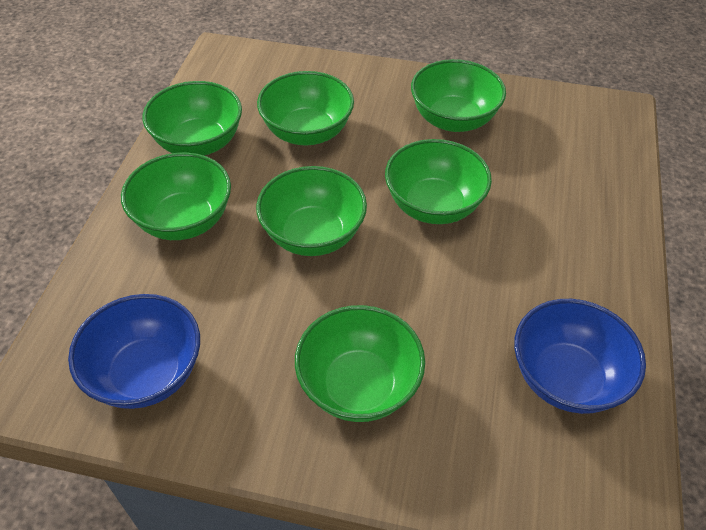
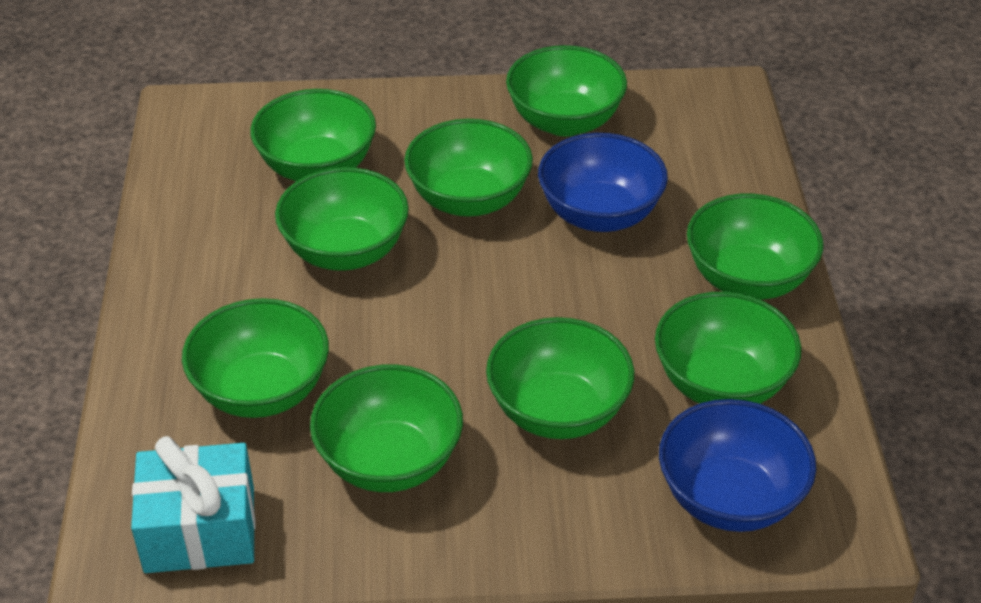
green bowl: [121,153,231,240] [143,81,242,156] [256,166,367,256] [257,71,354,145] [295,305,425,422] [385,139,492,224] [411,59,506,132] = 7 -> [182,298,329,418] [250,89,376,181] [275,167,409,271] [310,364,463,492] [404,119,533,217] [486,317,634,439] [506,45,627,136] [655,292,801,404] [687,193,824,300] = 9
turquoise gift: none = 0 -> [131,436,256,573] = 1

